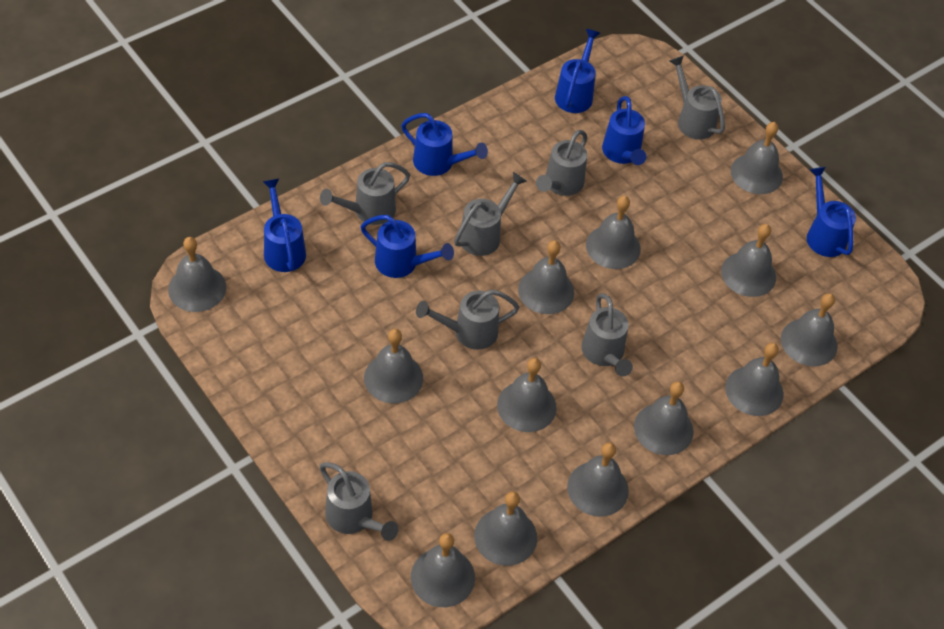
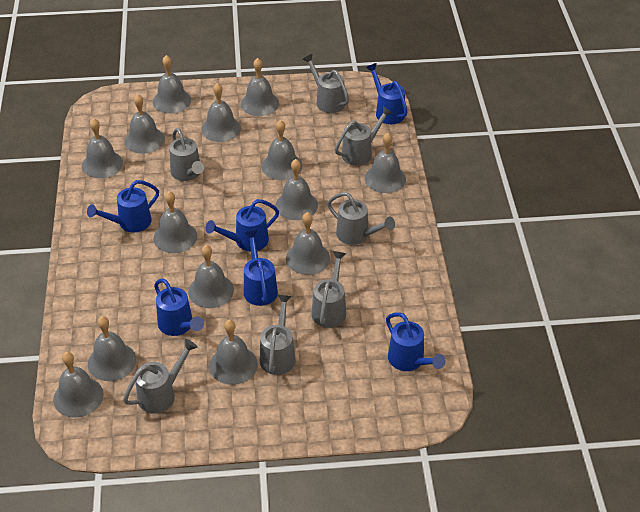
grey bell: [168,237,226,312] [364,329,423,403] [411,533,475,607] [474,491,537,566] [497,358,557,432] [518,240,574,314] [567,442,629,516] [586,196,641,269] [634,381,694,455] [721,224,776,297] [725,343,784,416] [731,122,783,194] [781,293,838,366] = 13 -> [53,352,104,418] [82,118,123,178] [88,316,136,381] [125,94,165,154] [153,55,191,113] [154,191,197,253] [188,245,234,308] [201,83,241,142] [209,320,258,385] [241,58,279,116] [261,120,302,180] [276,159,318,220] [286,212,330,275] [365,133,406,193] = 14

